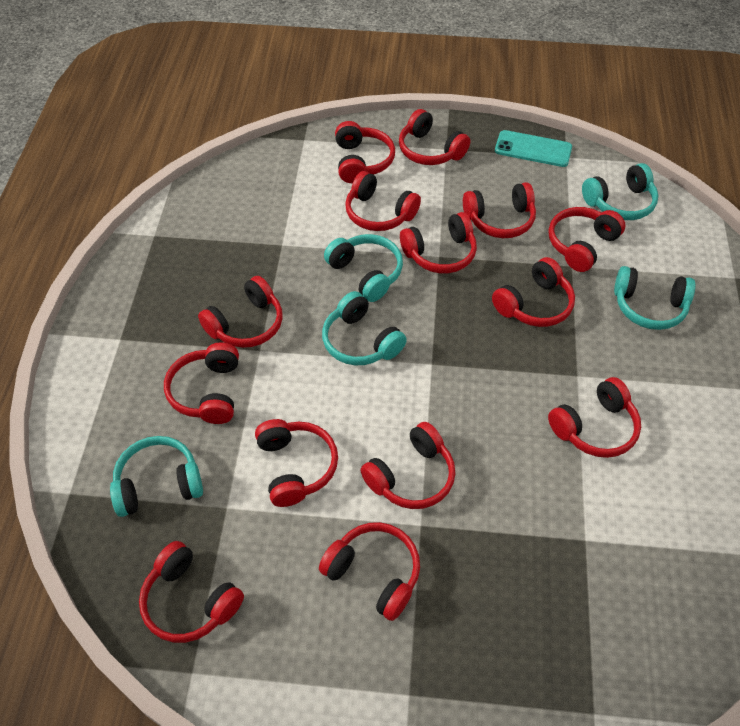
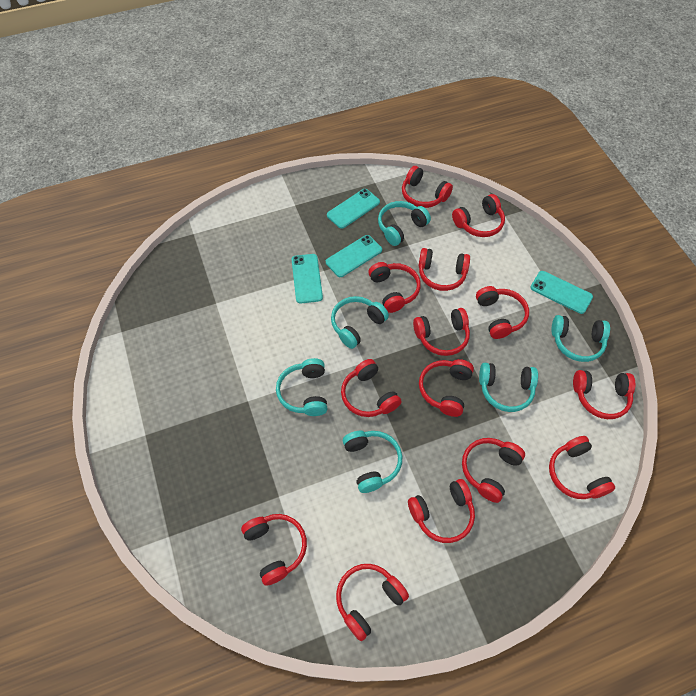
turquoise headphones: [110,436,203,517] [322,291,407,365] [324,234,403,302] [582,163,658,220] [614,266,696,330] = 5 -> [276,358,327,416] [331,296,389,349] [343,431,402,493] [378,201,431,246] [479,363,538,412] [551,315,610,362] = 6
turquoise phone: [495,130,572,167] = 1 -> [292,254,323,304] [326,235,382,277] [327,189,380,229] [530,271,593,314] = 4

